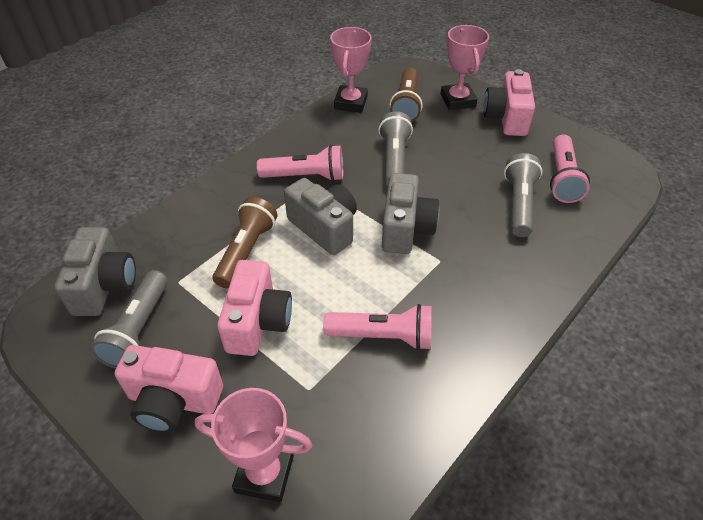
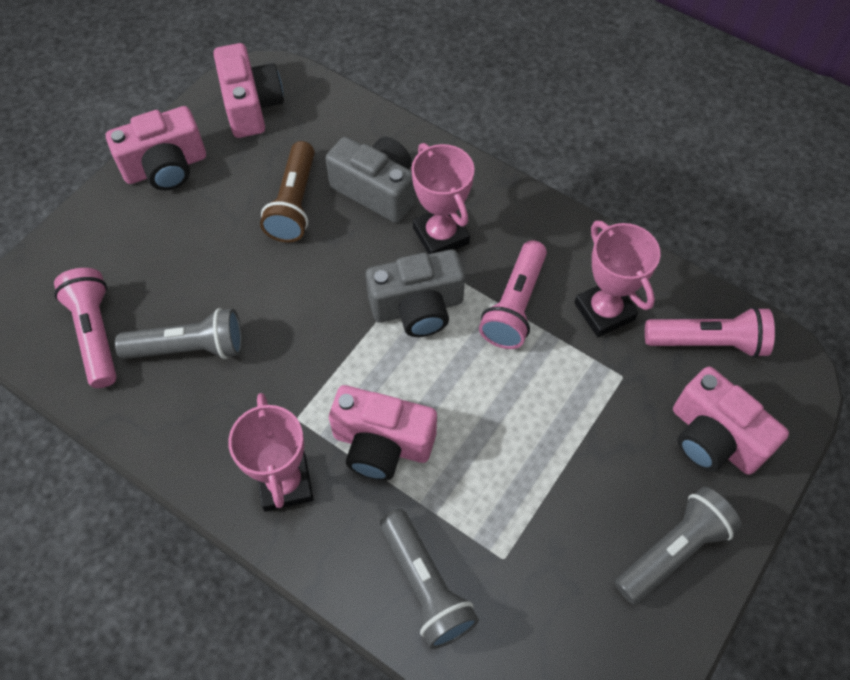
brown flashlight: [212,197,277,288] [390,68,422,122] = 2 -> [260,141,315,242] = 1
grey camera: [54,227,136,316] [284,178,357,255] [382,173,440,254] = 3 -> [325,137,415,223] [366,249,465,337] = 2
pink camera: [114,345,223,433] [217,260,292,356] [483,69,535,136] = 3 -> [106,106,206,191] [213,43,284,138] [329,385,437,480] [673,367,789,475] = 4

